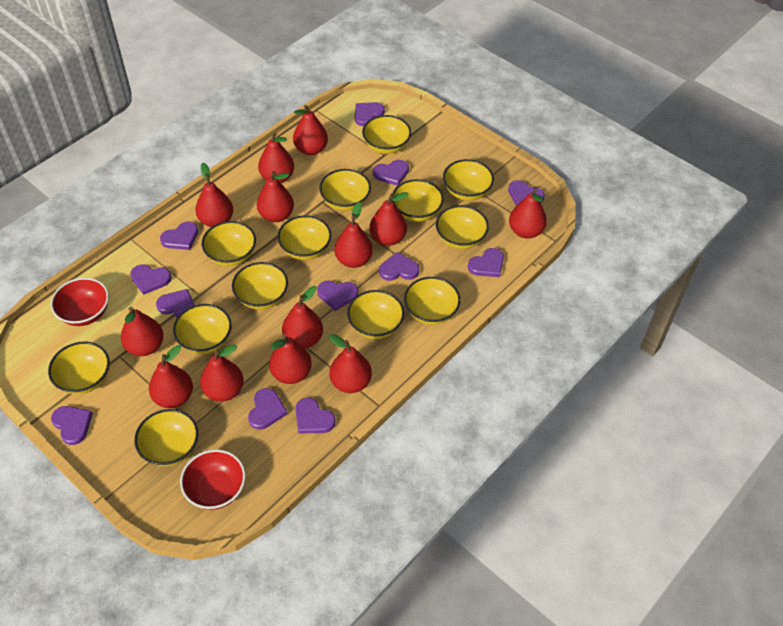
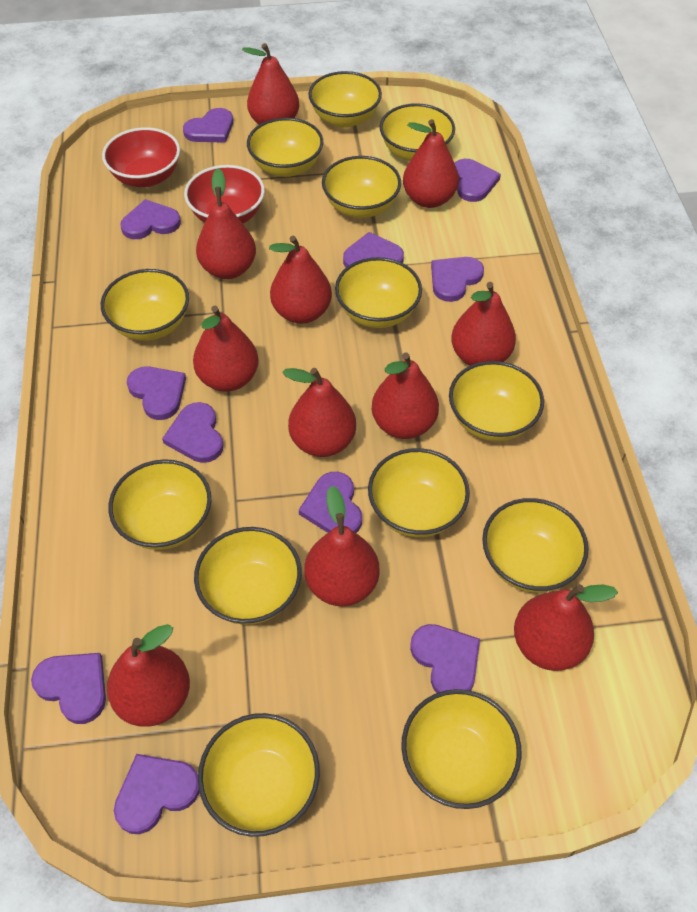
purple heart: [51,406,93,445] [130,265,171,295] [156,289,195,318] [160,222,198,250] [248,388,288,430] [295,398,336,434] [317,281,358,311] [355,102,385,126] [373,160,409,186] [379,252,419,281] [468,248,504,277] [508,180,545,206] = 12 -> [31,653,106,724] [114,754,199,834] [120,199,181,239] [127,366,186,420] [162,402,223,463] [183,108,233,143] [299,472,362,533] [343,232,404,268] [410,624,480,693] [431,257,484,302] [454,159,501,202] = 11
red pear: [121,307,164,356] [149,345,193,408] [195,163,233,227] [200,345,244,402] [257,171,294,222] [258,133,294,183] [269,334,312,384] [282,286,323,349] [293,105,328,155] [328,334,372,393] [334,202,373,268] [369,192,409,246] [509,189,547,239] = 13 -> [107,624,190,727] [193,305,259,392] [196,169,256,279] [242,43,299,125] [269,235,332,324] [282,368,356,457] [304,486,380,606] [372,352,439,439] [403,119,459,208] [451,282,516,366] [514,584,618,671] = 11

